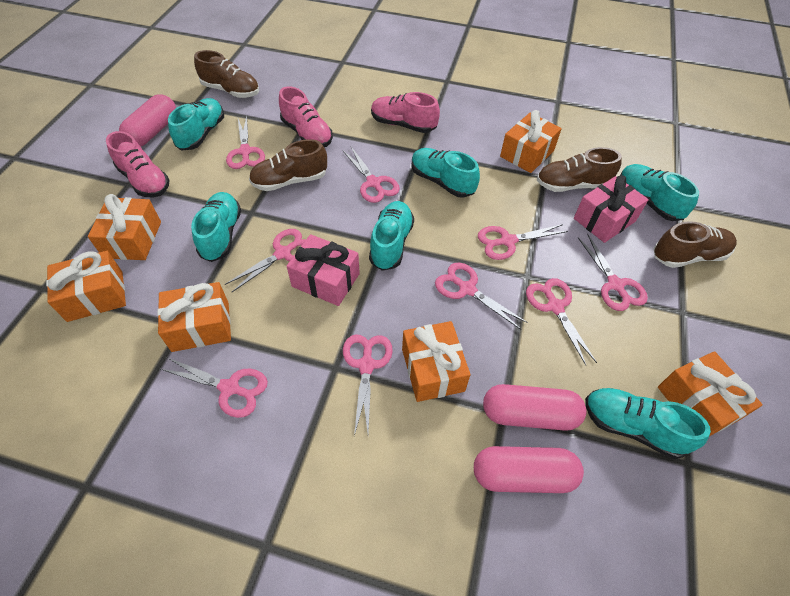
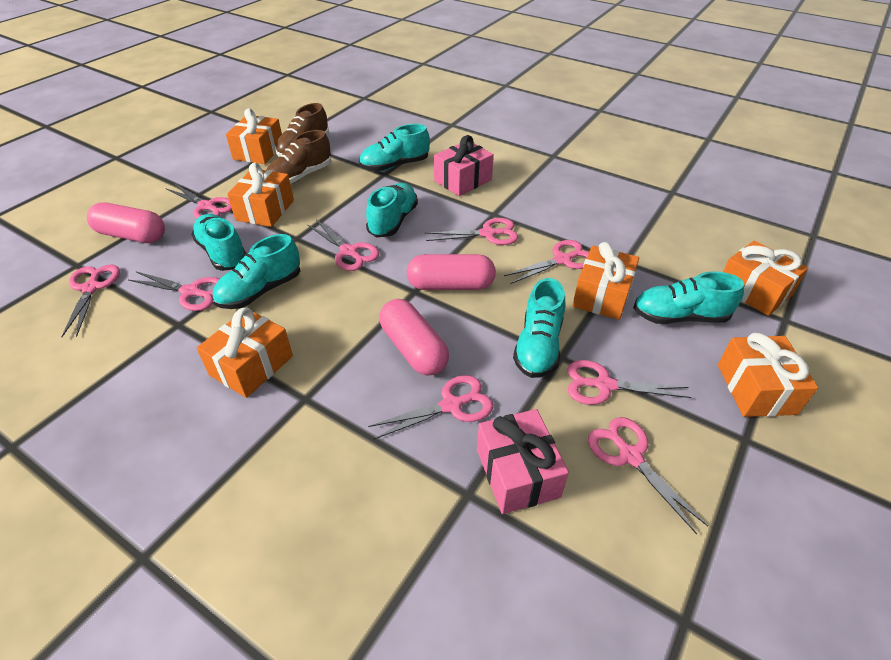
brown shoe: [194,50,259,98] [249,139,327,191] [537,147,622,192] [654,221,737,268] = 4 -> [266,130,331,184] [275,103,329,157] = 2
pink shoe: [106,131,169,197] [279,86,333,147] [371,92,440,133] = 3 -> none = 0

